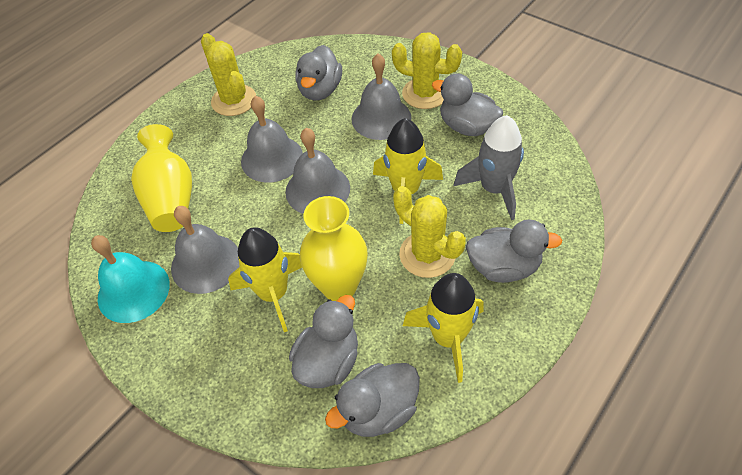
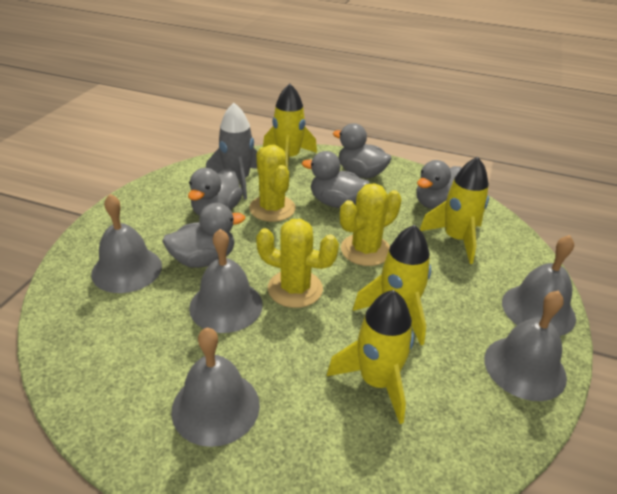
grey bell: [171,206,240,294] [241,96,303,182] [285,128,350,214] [352,53,411,140] = 4 -> [91,194,162,293] [171,327,260,447] [189,229,263,333] [484,291,567,401] [502,235,576,336] = 5
turquoise bell: [91,235,170,323] = 1 -> none = 0
yellow rocket: [228,227,302,332] [373,118,443,224] [403,273,484,383] = 3 -> [263,83,317,169] [327,290,414,424] [353,225,431,345] [420,157,489,264] = 4
yellow vase: [131,124,192,232] [300,196,368,301] = 2 -> none = 0

